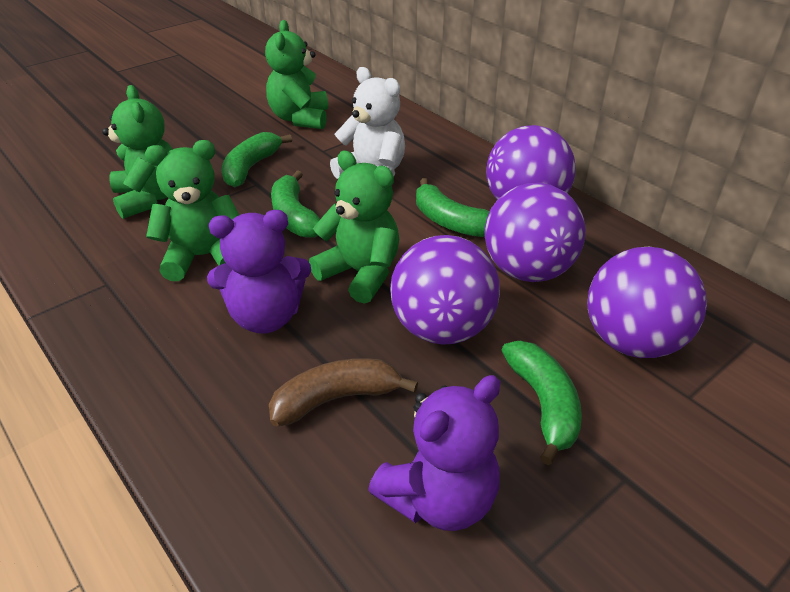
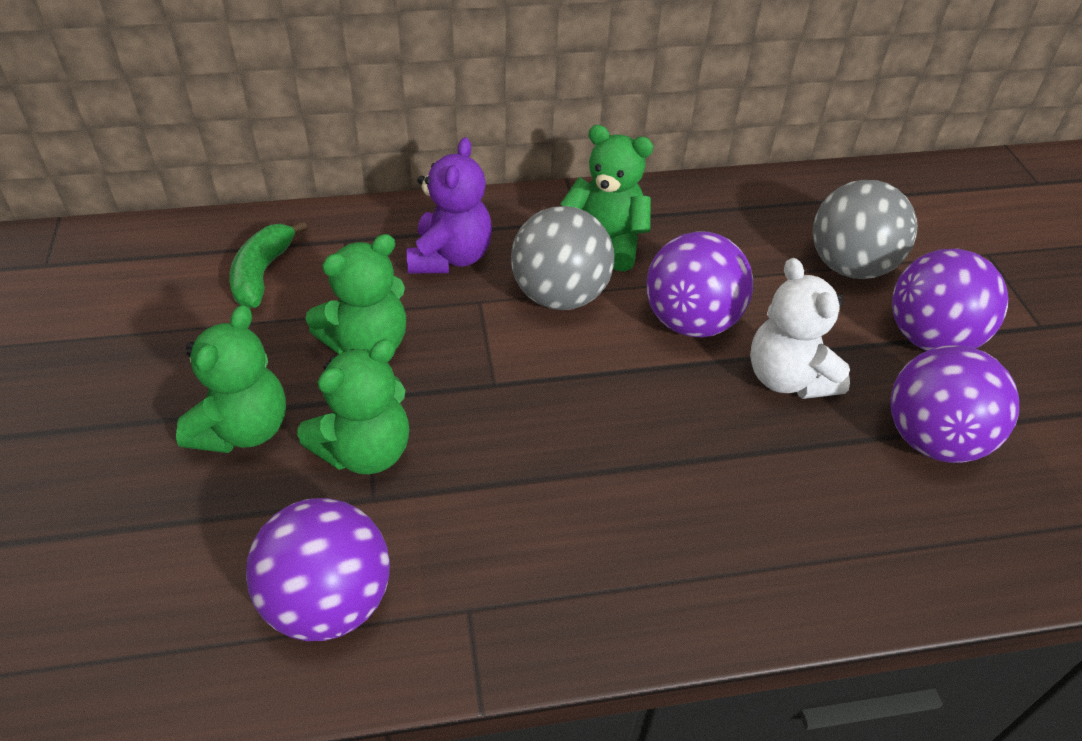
brown banana: [269,358,418,427] = 1 -> none = 0
green banana: [221,132,292,187] [271,170,320,238] [416,178,490,237] [501,341,582,465] = 4 -> [229,221,307,308] = 1
grey ball: none = 0 -> [511,206,614,310] [813,180,917,279] = 2
purple teddy bear: [207,210,311,334] [368,375,501,531] = 2 -> [407,137,492,273] = 1

